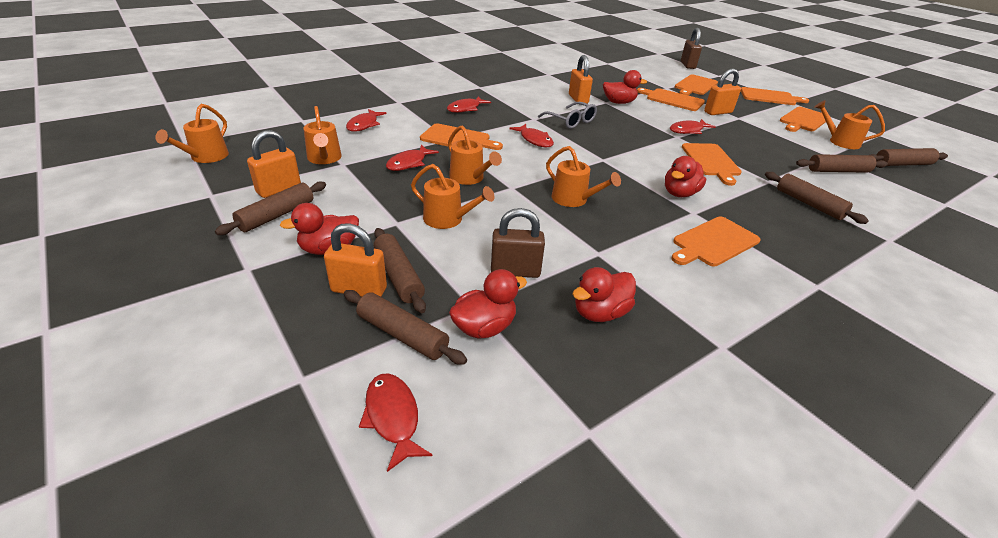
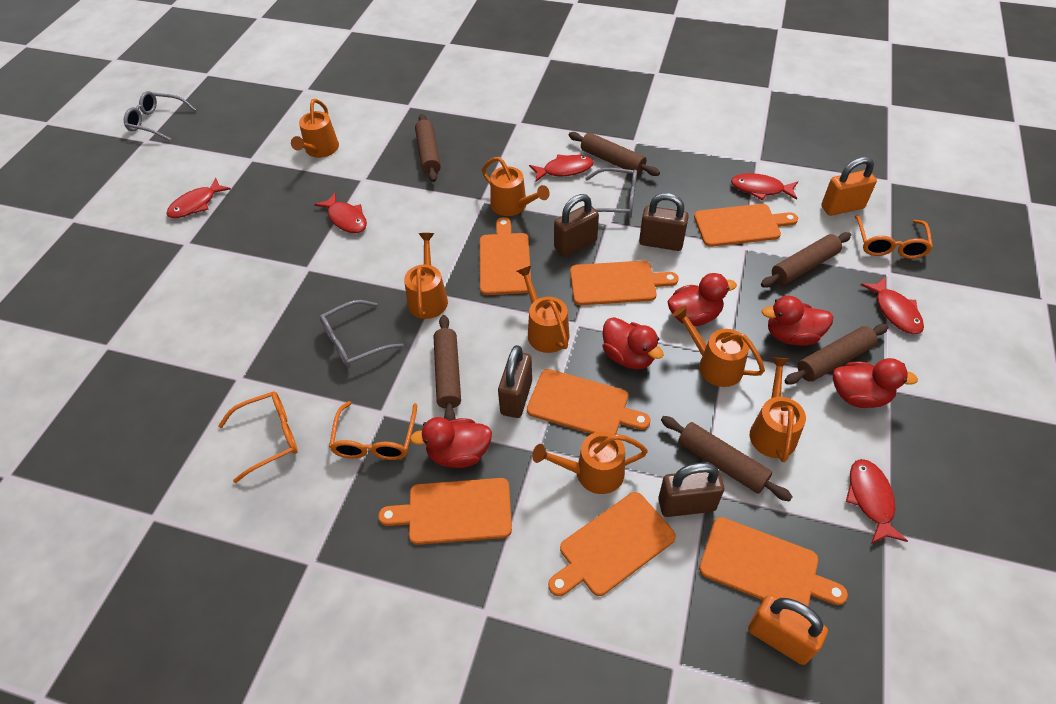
brown padlock: [491,208,545,278] [681,28,702,69] = 2 -> [498,345,532,418] [554,194,599,257] [639,193,689,251] [658,463,724,517] = 4
grey glasses: [538,102,597,129] = 1 -> [124,91,196,141] [320,300,404,368] [585,168,637,218] = 3
orange glasses: none = 0 -> [218,391,298,483] [329,401,417,460] [855,215,933,259] = 3
orange padlock: [247,130,301,198] [324,224,387,297] [569,55,593,104] [704,68,741,115] = 4 -> [748,594,828,665] [821,157,877,216] = 2
orange watering can: [155,104,229,163] [303,106,342,164] [411,164,494,229] [448,125,502,185] [546,146,621,207] [815,100,885,149] = 6 -> [291,99,339,158] [404,233,448,319] [482,157,550,216] [517,266,570,353] [532,432,648,494] [672,305,765,387] [750,357,806,462] = 7

